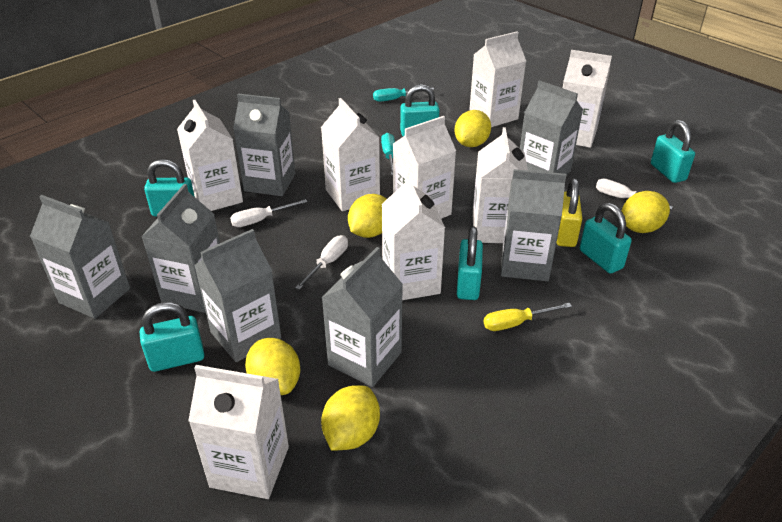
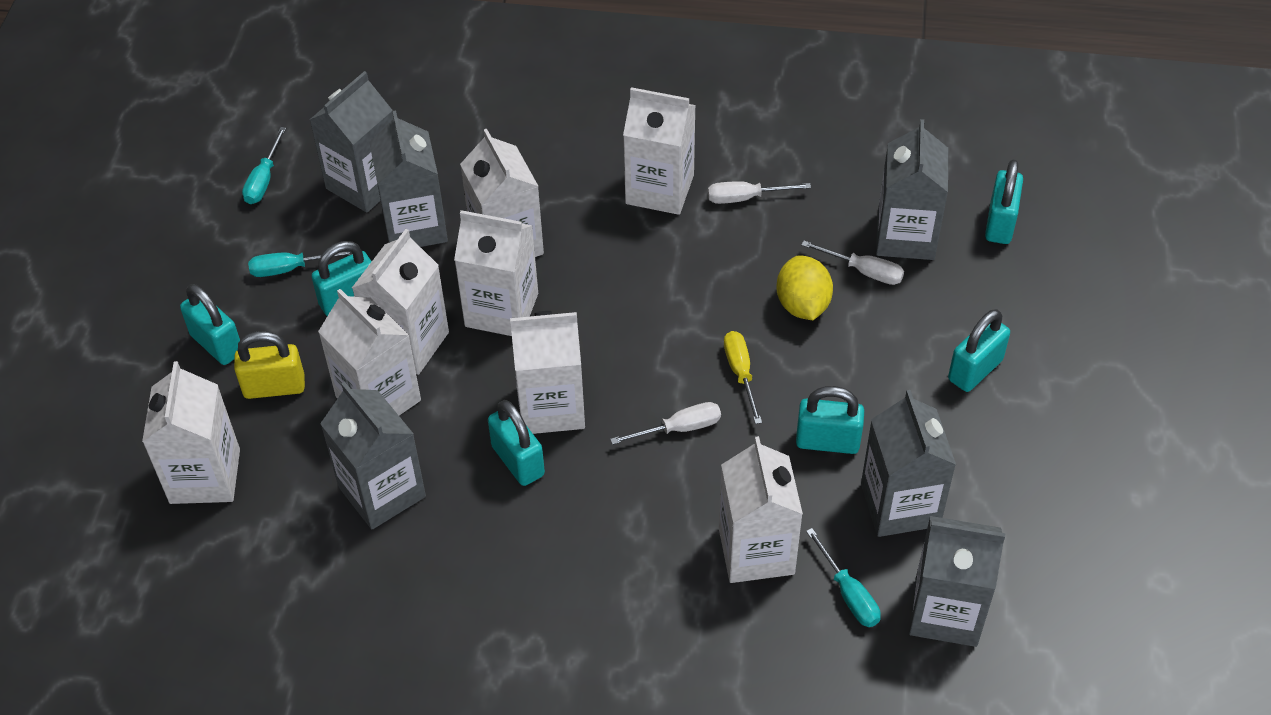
grey carton: [30,195,130,319] [141,184,220,313] [194,229,281,362] [233,94,295,196] [321,247,403,387] [501,169,566,281] [520,80,583,175] = 7 -> [309,71,393,213] [320,382,426,529] [369,110,448,247] [861,390,956,537] [876,119,948,260] [909,516,1006,647] = 6
turquoise screwdriver: [373,88,434,102] [381,133,395,175] = 2 -> [242,127,286,204] [248,251,352,277] [806,528,881,627] = 3
yellow lemon: [245,338,300,395] [321,385,380,451] [348,194,387,238] [455,110,491,147] [622,191,670,233] = 5 -> [776,256,833,320] = 1

